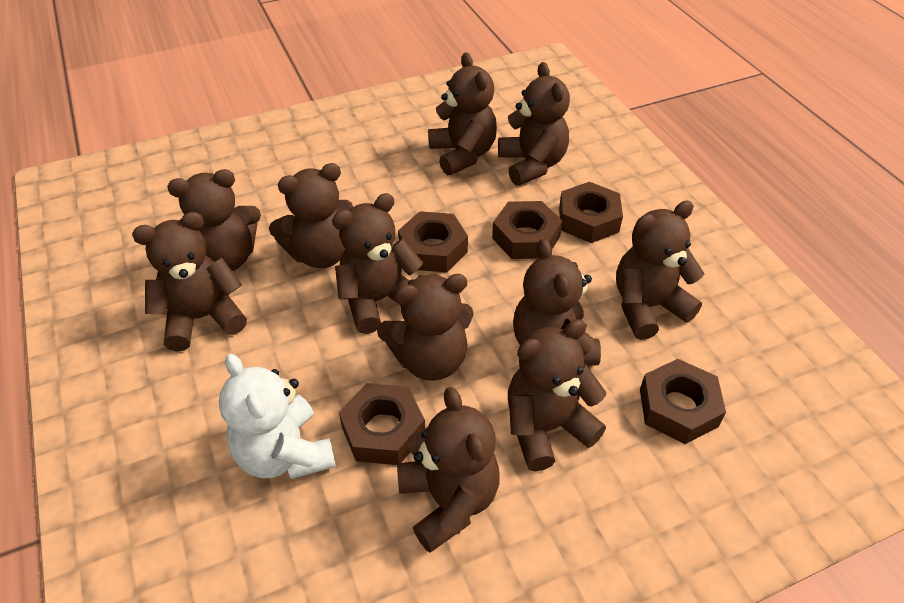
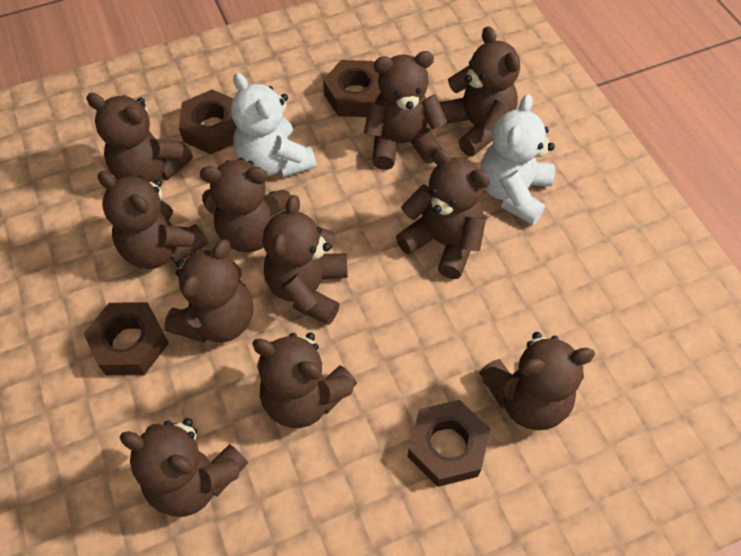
brown nut: [339,383,425,465] [398,211,468,272] [492,201,562,259] [559,182,623,243] [640,359,726,444] = 5 -> [83,302,169,375] [179,90,237,154] [323,60,381,117] [407,400,490,487] = 4
white teddy bear: [219,354,336,479] = 1 -> [231,73,316,178] [480,94,555,225] = 2

